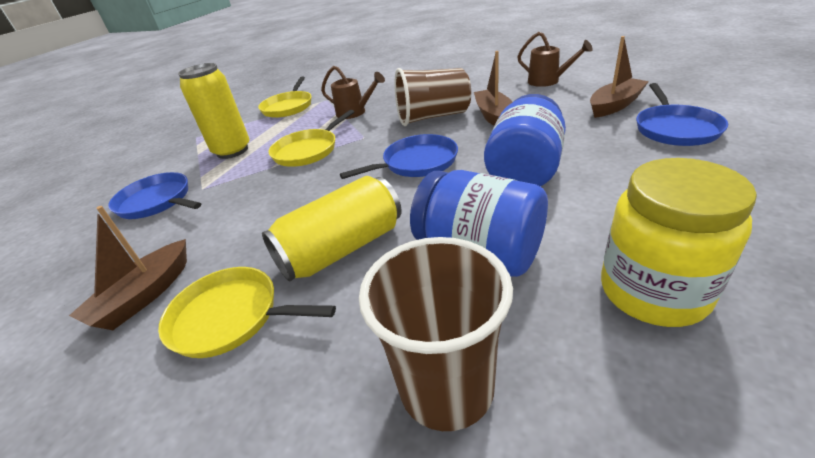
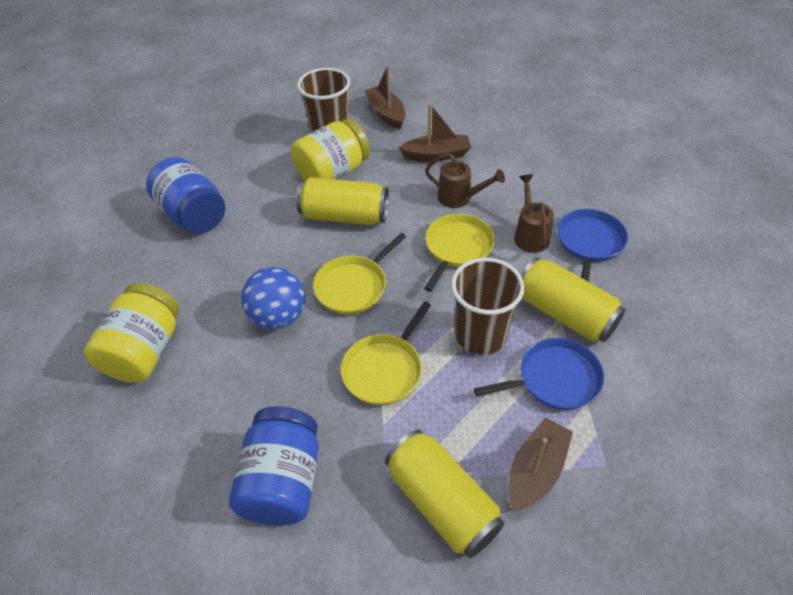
blue ball: none = 0 -> [241,267,305,330] = 1
blue pan: [108,172,201,219] [340,134,458,179] [636,83,728,146] = 3 -> [474,338,604,410] [557,209,628,282] = 2
yellow can: [178,63,249,159] [262,176,402,282] = 2 -> [296,177,389,225] [385,430,504,558] [521,258,625,342] = 3
yellow jar: [601,158,757,327] = 1 -> [84,283,179,383] [291,118,370,181] = 2

